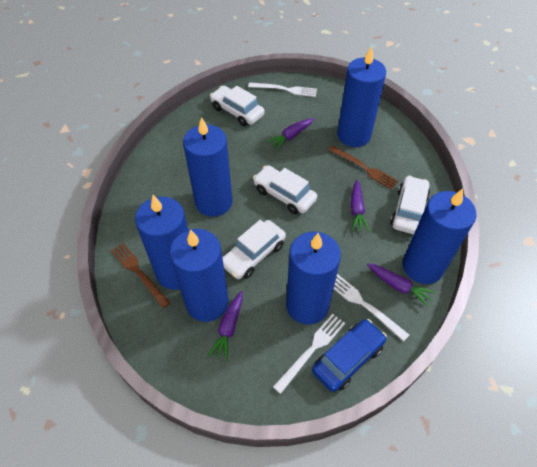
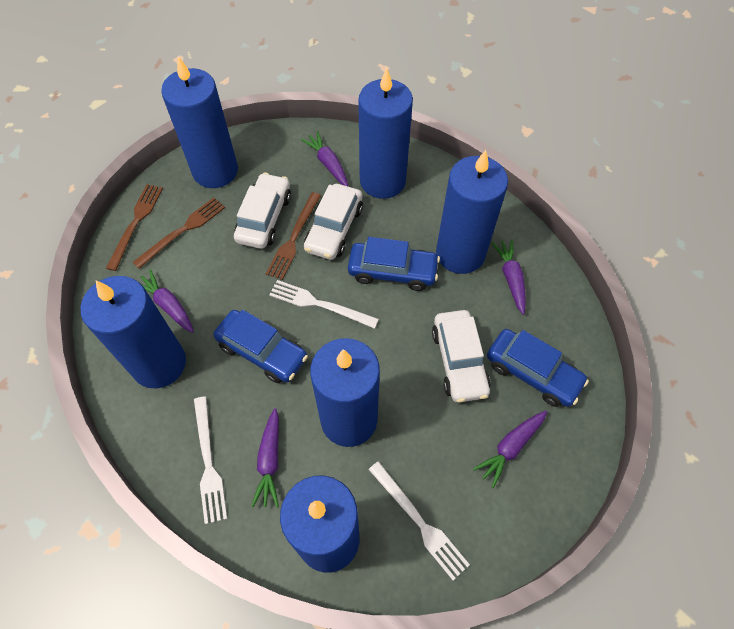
blue car: [312,319,387,392] = 1 -> [213,310,308,383] [348,237,440,291] [487,329,589,407] = 3
brown fork: [111,243,171,308] [328,145,399,190] = 2 -> [106,184,163,271] [133,198,225,269] [266,192,321,280] = 3
purple carrot: [207,291,243,361] [267,118,314,150] [351,180,370,232] [367,264,436,307] = 4 -> [141,269,194,333] [251,408,279,508] [301,131,348,186] [473,411,547,488] [491,239,526,315] = 5
white car: [210,86,265,126] [222,220,286,279] [253,165,317,214] [390,175,430,234] = 4 -> [234,173,291,249] [304,184,363,260] [432,310,491,402] = 3

